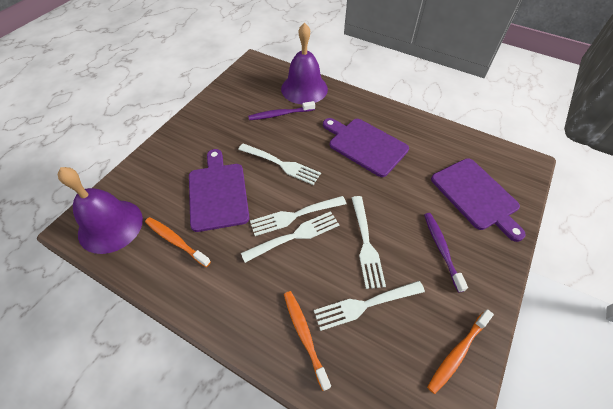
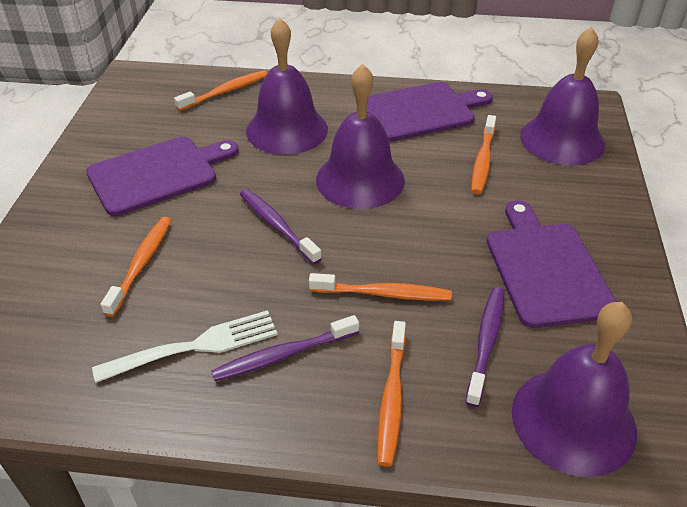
orange toothbrush: [145,217,211,267] [284,291,331,391] [427,309,494,394] = 3 -> [100,217,171,317] [174,70,267,111] [309,273,452,301] [377,321,406,467] [471,115,496,194] = 5
purple bell: [58,167,143,254] [281,22,328,104] = 2 -> [246,18,328,155] [316,64,405,209] [512,302,637,477] [520,27,605,165] = 4
purple toothbrush: [248,101,315,120] [424,213,468,293] = 2 -> [211,315,359,381] [240,189,322,264] [465,287,505,407] = 3
white fork: [238,143,321,185] [241,211,339,263] [250,196,346,236] [314,281,425,331] [352,196,386,289] = 5 -> [92,310,278,383] = 1

